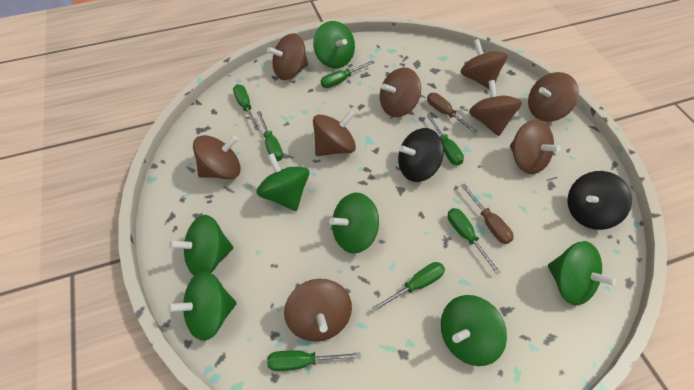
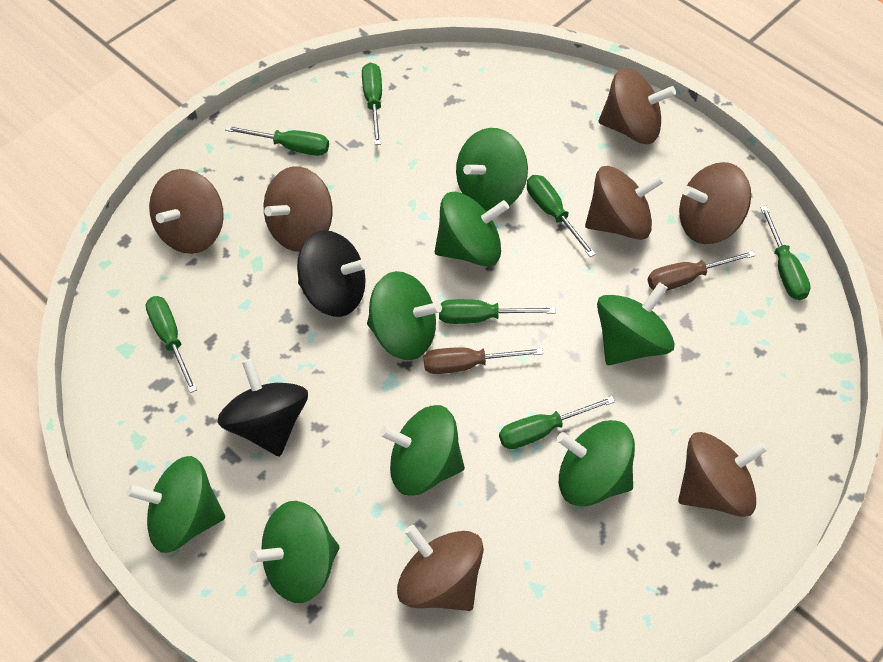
brown spinning top: [193,135,241,179] [267,33,308,80] [284,279,352,342] [313,110,356,156] [380,68,421,117] [460,39,508,89] [469,80,522,136] [510,120,561,174] [528,72,579,122] = 9 -> [149,169,224,254] [264,166,333,252] [397,525,484,611] [585,166,664,240] [599,68,676,144] [678,432,768,517] [679,162,751,244] = 7
green spinning top: [167,271,237,341] [169,215,233,276] [256,153,309,211] [313,21,355,68] [329,193,379,254] [441,295,507,366] [548,241,617,305] = 7 -> [127,456,225,553] [250,501,339,603] [367,271,442,360] [380,405,465,496] [435,192,509,266] [456,128,528,211] [557,420,635,506] [597,282,675,365] = 8

